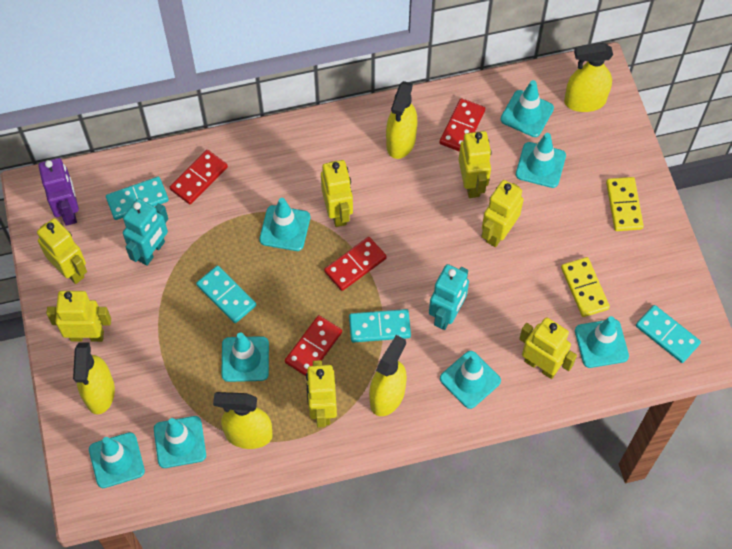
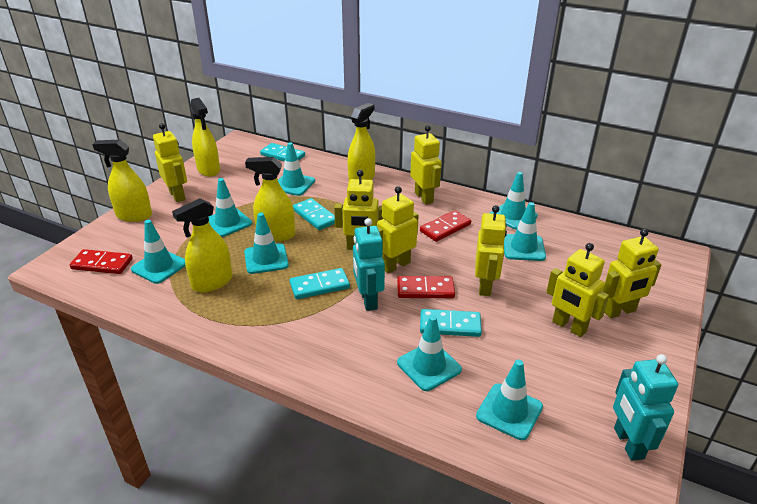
purple robot: [39,158,79,226] = 1 -> none = 0
red domino: [170,150,228,205] [285,315,342,376] [324,237,387,291] [439,98,485,152] = 4 -> [70,249,133,274] [397,276,455,298] [420,210,471,242] = 3
yellow domino: [561,257,610,317] [606,177,644,231] = 2 -> none = 0

